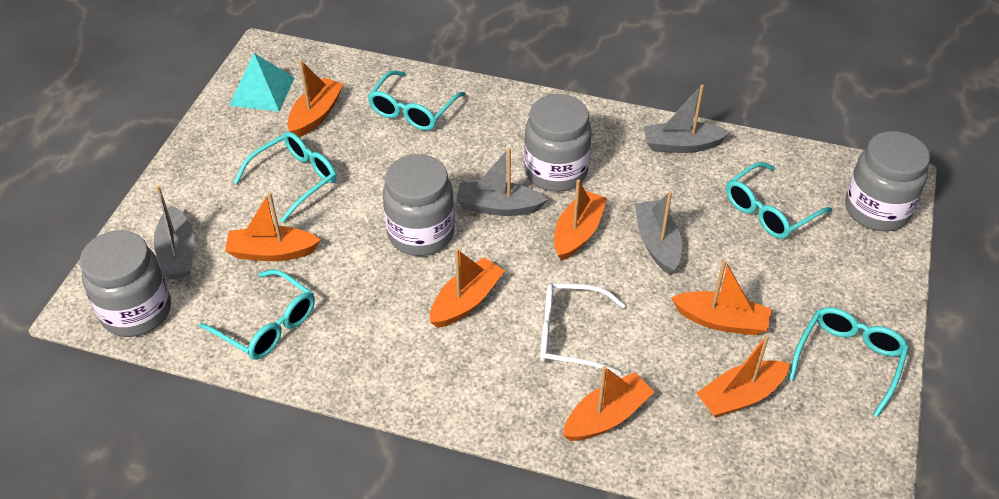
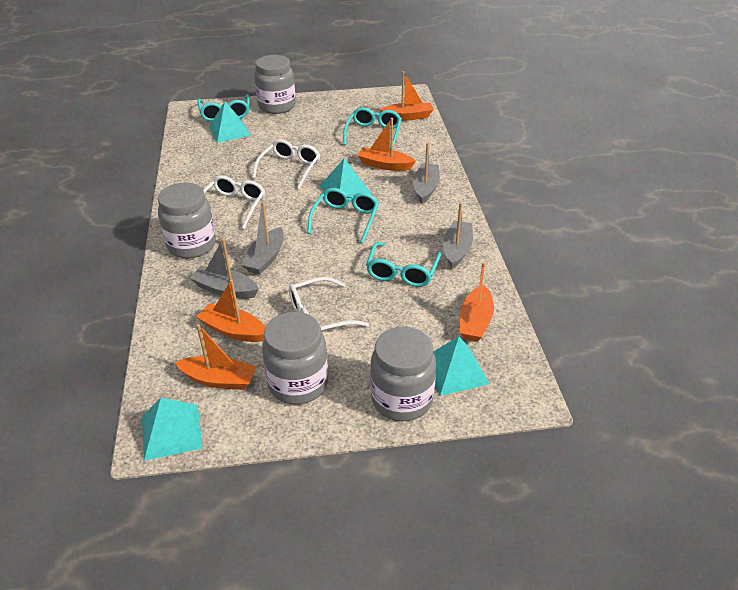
orange boat: [225,192,321,261] [287,60,344,137] [430,249,505,328] [554,180,607,261] [563,366,654,441] [671,259,771,335] [696,334,790,418] = 7 -> [175,324,257,390] [197,279,266,342] [357,118,416,171] [380,71,433,121] [460,262,494,342] = 5
turquoise glasses: [199,269,315,360] [234,132,337,223] [367,70,465,130] [726,162,832,239] [789,307,909,417] = 5 -> [197,94,250,121] [307,188,379,243] [343,107,402,146] [366,242,441,287] = 4
turquoise pyramid: [229,53,294,112] = 1 -> [142,398,203,461] [209,102,251,143] [319,159,372,201] [433,337,489,396] = 4
white glasses: [540,283,625,376] = 1 -> [203,175,265,229] [252,139,320,189] [289,277,369,330] = 3

